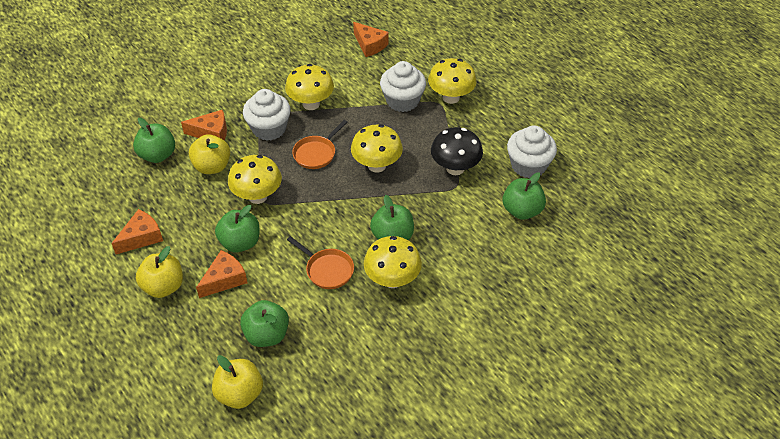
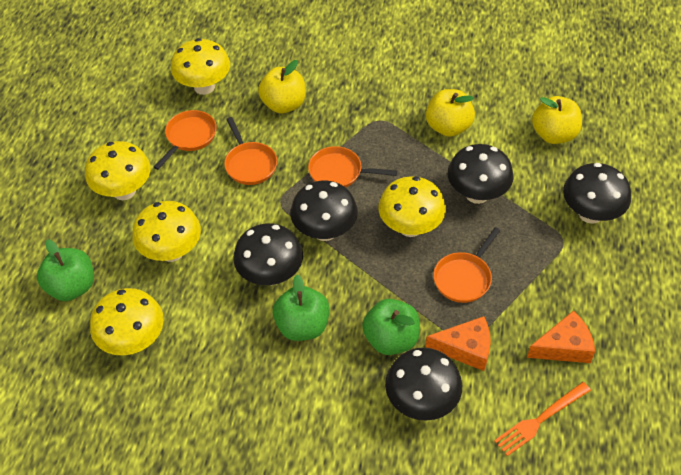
black mushroom: [431,127,483,175] = 1 -> [233,223,303,285] [290,180,358,241] [385,348,462,421] [447,144,513,204] [563,163,631,224] = 5
green apple: [133,118,175,163] [215,205,259,252] [240,300,289,347] [370,195,414,240] [503,172,546,220] = 5 -> [37,240,94,301] [273,275,330,341] [362,299,420,355] = 3
orange cheese: [111,209,163,254] [181,110,227,140] [196,250,248,298] [353,22,389,57] = 4 -> [425,316,491,371] [527,310,595,363] = 2
orange fork: none = 0 -> [494,382,591,456] = 1
orange pan: [287,236,354,289] [292,120,347,169] = 2 -> [154,110,217,170] [224,117,277,185] [308,146,397,187] [433,227,500,303] = 4
white cupcake: [243,89,291,141] [380,61,426,112] [507,125,557,178] = 3 -> none = 0

